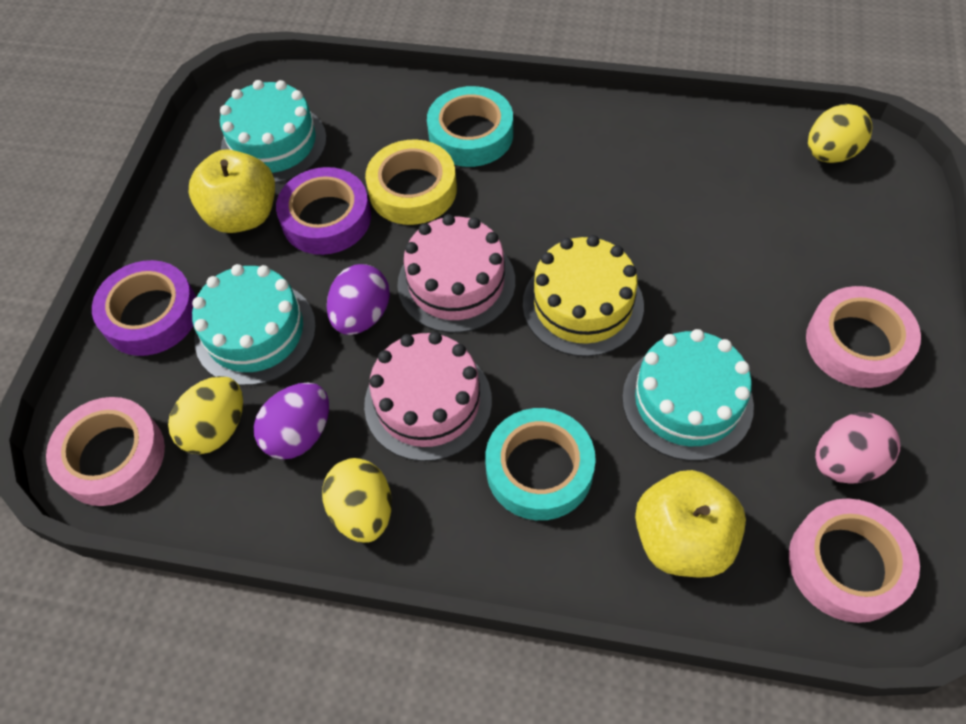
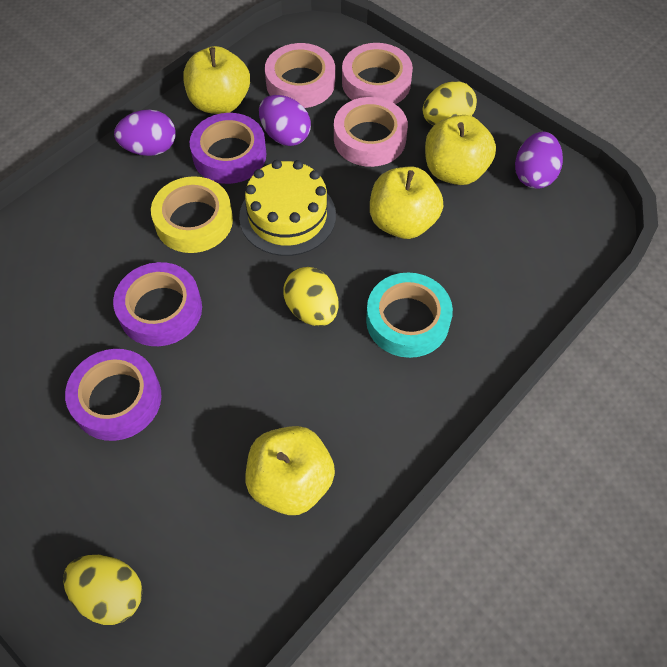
pink cake: [364,332,492,461] [397,214,515,333] = 2 -> none = 0
pink egg: [815,413,900,484] = 1 -> none = 0
purple egg: [253,383,329,459] [327,264,390,335] = 2 -> [114,110,176,156] [259,95,311,146] [515,132,563,189] = 3
purple tape: [92,260,196,356] [276,167,371,255] = 2 -> [65,349,162,441] [113,262,202,346] [190,113,266,184] = 3
turquoise cake: [192,264,316,386] [220,80,327,183] [622,329,754,461] = 3 -> none = 0
turquoise tape: [427,86,513,167] [485,408,596,520] = 2 -> [366,272,453,358] = 1
yellow apple: [189,149,275,233] [635,470,746,578] = 2 -> [183,46,250,114] [246,426,335,515] [370,167,443,239] [425,115,496,185] = 4

